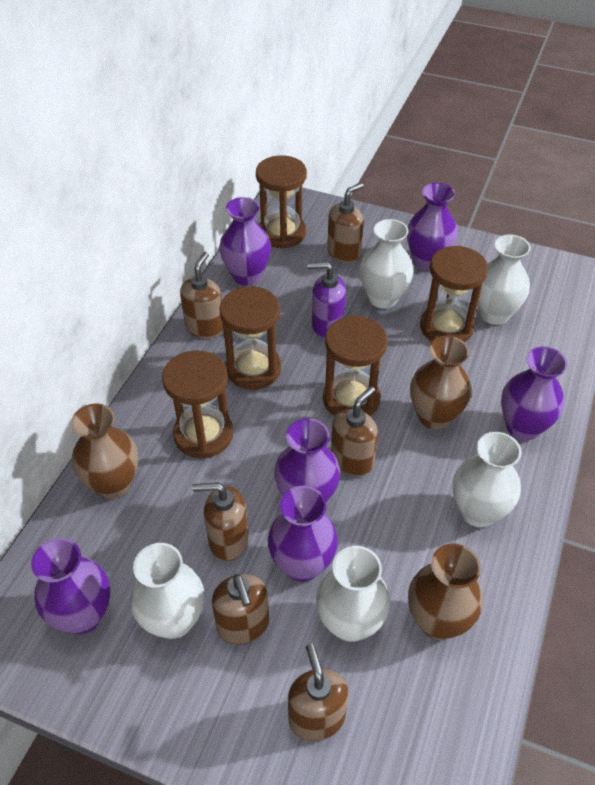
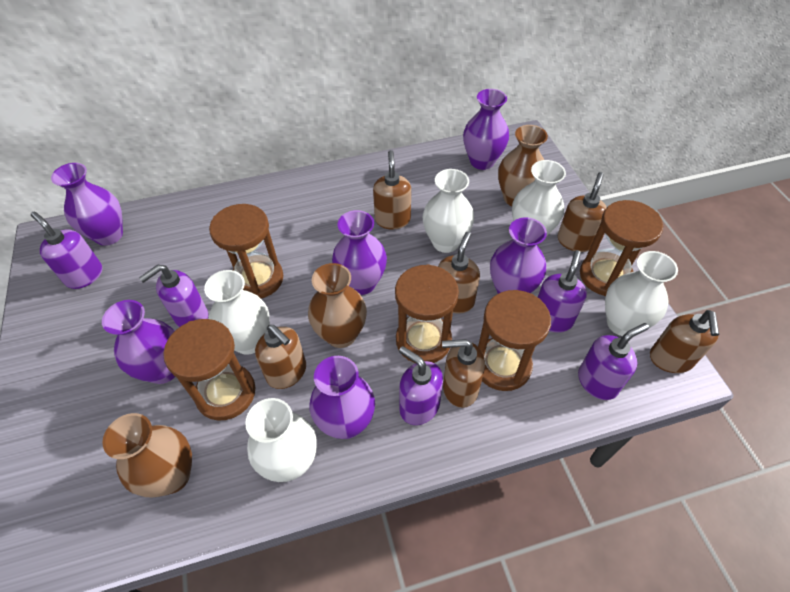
purple soap dispenser: [307,262,346,339] = 1 -> [31,212,102,289] [139,265,208,327] [399,346,443,425] [538,250,587,333] [578,323,649,400] = 5

